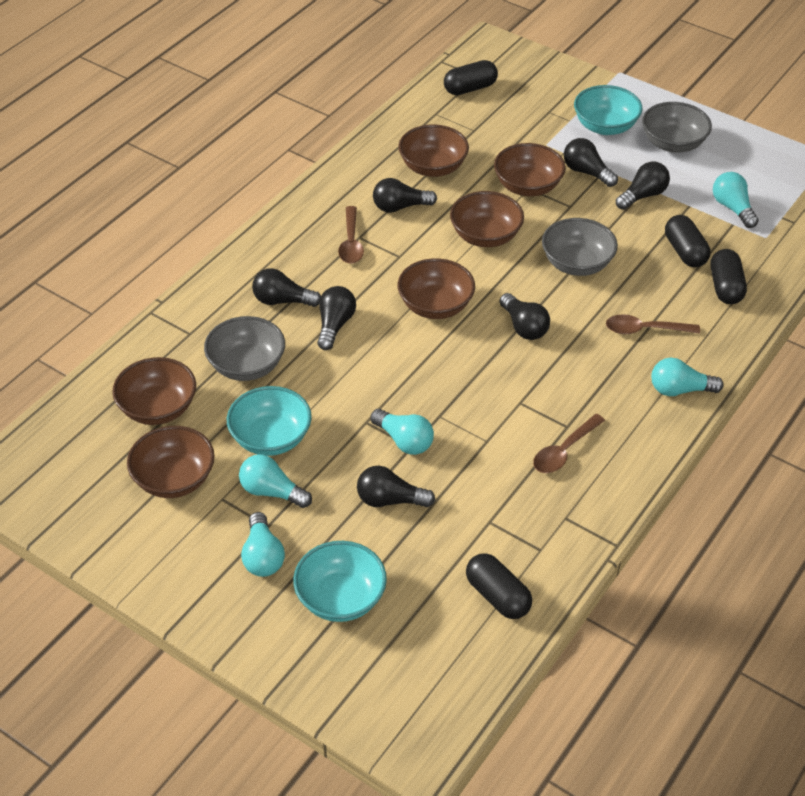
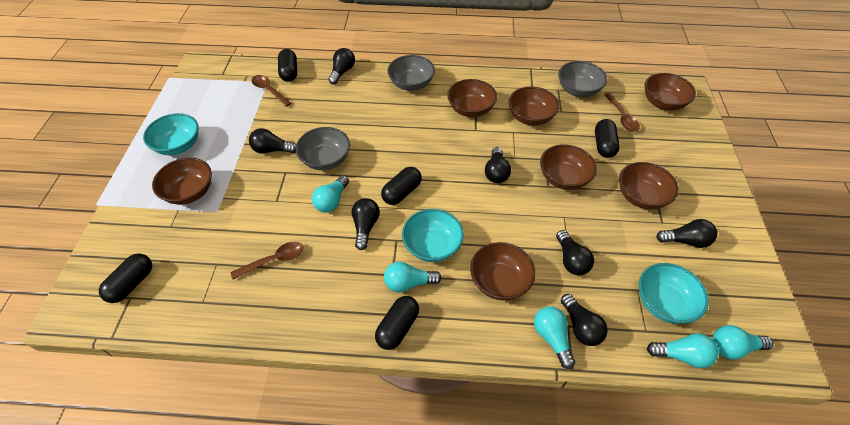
black capsule: [444,60,498,95] [466,553,532,619] [665,215,710,267] [710,249,747,304] = 4 -> [99,253,152,303] [278,49,297,82] [375,296,419,350] [381,167,422,205] [595,119,620,158] = 5
brown bowl: [112,357,196,425] [127,426,214,498] [398,124,469,177] [398,258,475,319] [450,191,524,247] [494,143,566,196] = 6 -> [152,158,212,205] [447,79,497,117] [470,242,536,300] [508,87,559,126] [540,144,597,190] [619,162,679,210] [645,73,696,110] = 7

